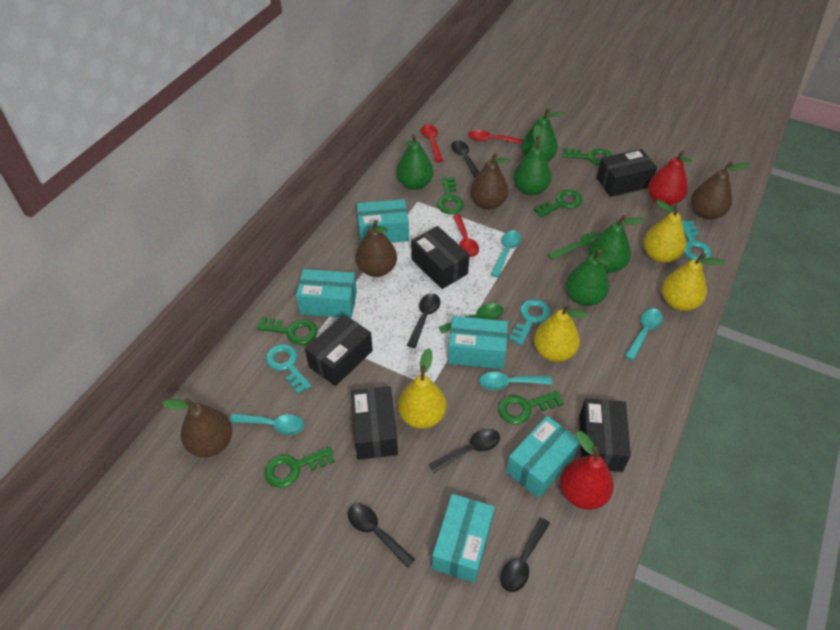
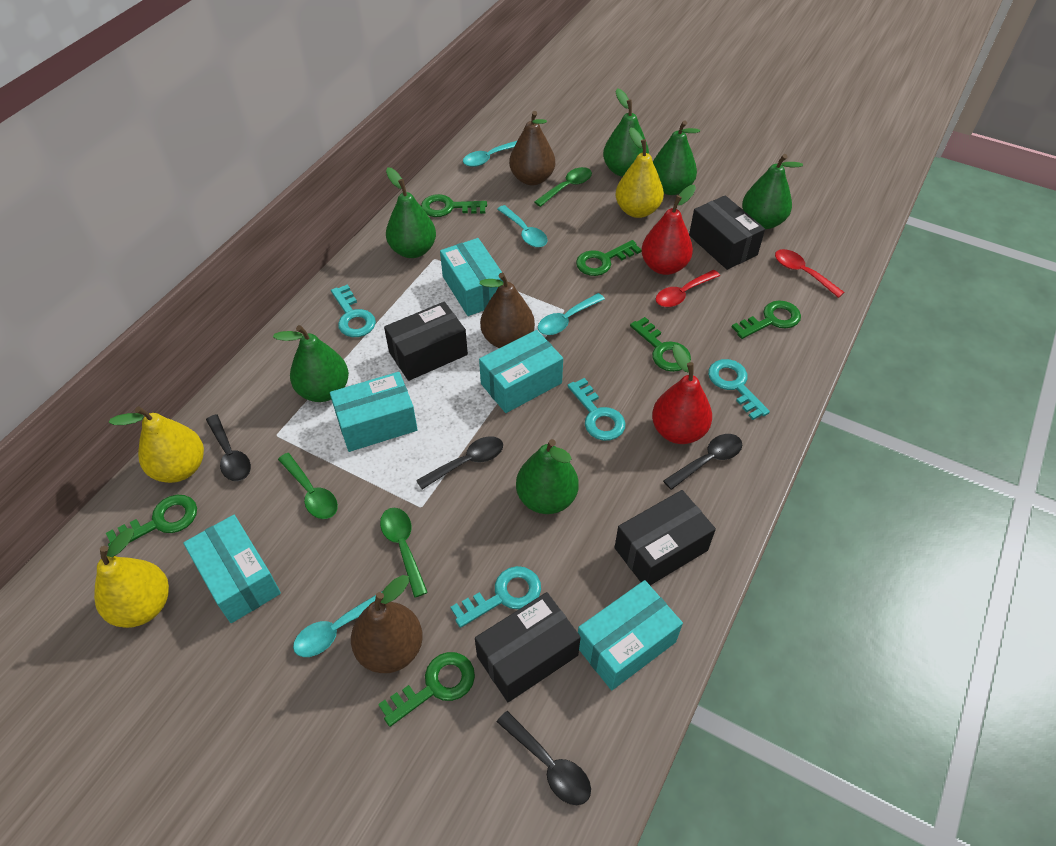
black box: [305,314,373,386] [351,386,398,460] [411,226,470,289] [579,398,631,472] [597,149,657,197] = 5 -> [384,302,468,381] [475,592,581,702] [614,490,716,585] [689,195,765,270] = 4
black spoon: [348,504,415,568] [407,293,440,348] [429,429,500,473] [451,140,479,178] [500,518,550,592] = 5 -> [206,414,251,481] [416,436,503,489] [497,711,591,805] [663,434,742,490] = 4
brown pear: [162,398,232,457] [355,220,397,277] [470,153,510,210] [691,162,750,220] = 4 -> [351,575,423,673] [480,273,535,348] [509,111,555,185] = 3
green pear: [396,134,434,190] [513,125,552,196] [521,108,565,162] [566,249,610,306] [588,215,644,273] = 5 -> [273,325,349,402] [386,167,436,258] [516,439,579,514] [603,88,649,177] [653,120,700,195] [742,154,803,229] = 6
green spoon: [439,303,504,334] [548,232,601,260] = 2 -> [278,453,338,519] [380,508,428,598] [534,167,592,207] = 3
red spoon: [421,124,443,162] [453,215,479,257] [468,130,523,144] = 3 -> [656,270,720,307] [775,249,845,298] = 2
turquoise key: [266,344,312,394] [509,299,550,346] [681,221,711,262] = 3 -> [331,284,376,337] [451,566,541,628] [567,378,626,441] [708,359,770,420] = 4
yellow pear: [398,348,446,429] [534,304,588,362] [643,200,686,263] [662,253,724,311] = 4 -> [94,528,169,628] [109,406,204,483] [616,127,664,218] = 3

